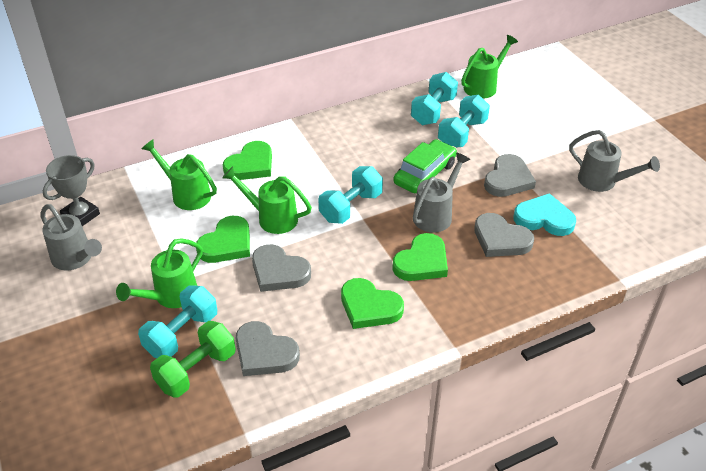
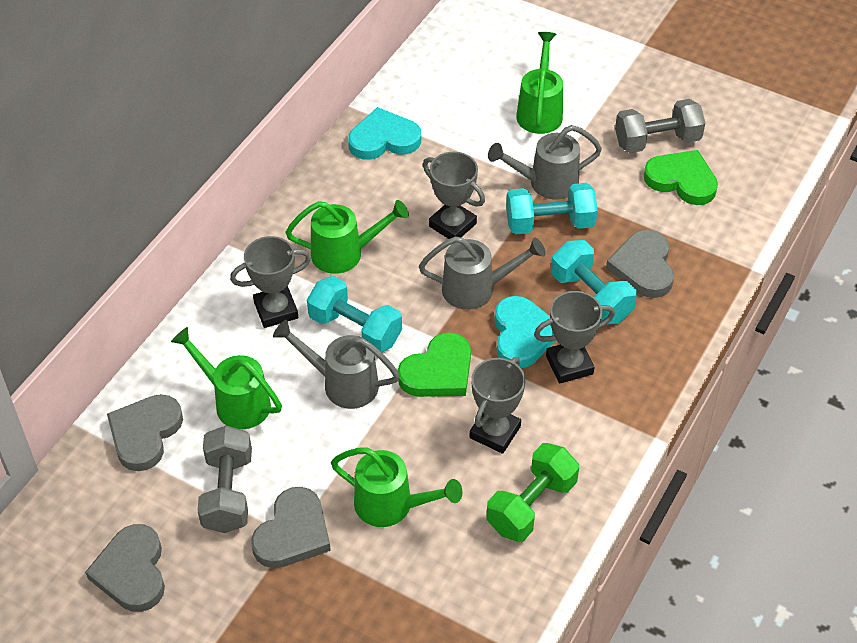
green car: [393,139,457,193] = 1 -> none = 0
green heart: [196,216,250,263] [223,141,272,180] [341,278,404,329] [392,233,448,281] = 4 -> [398,332,471,397] [643,150,718,205] = 2
grey dumbbell: none = 0 -> [197,425,252,533] [615,99,705,153] = 2
grey trophy: [43,155,100,226] = 1 -> [230,236,311,328] [423,152,485,239] [470,357,526,454] [534,291,615,384] = 4
turquoise dumbbell: [138,285,217,358] [319,166,383,224] [411,72,458,125] [438,95,490,148] = 4 -> [307,276,402,353] [506,183,598,234] [551,240,637,325] = 3
turquoise heart: [513,193,576,236] = 1 -> [348,107,421,160] [494,296,556,368] = 2

